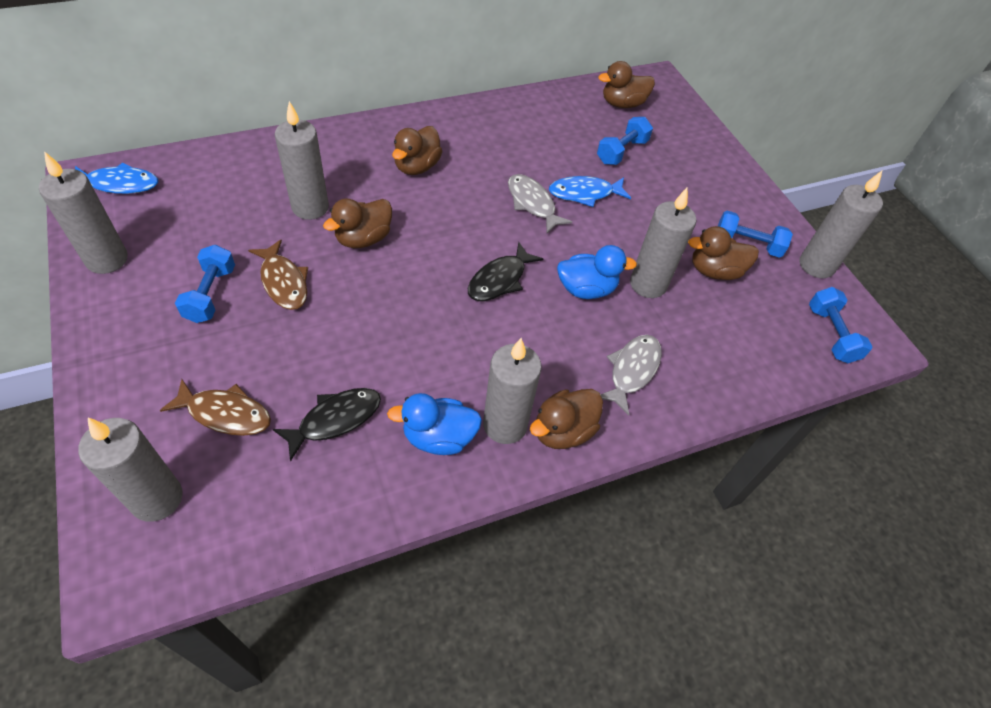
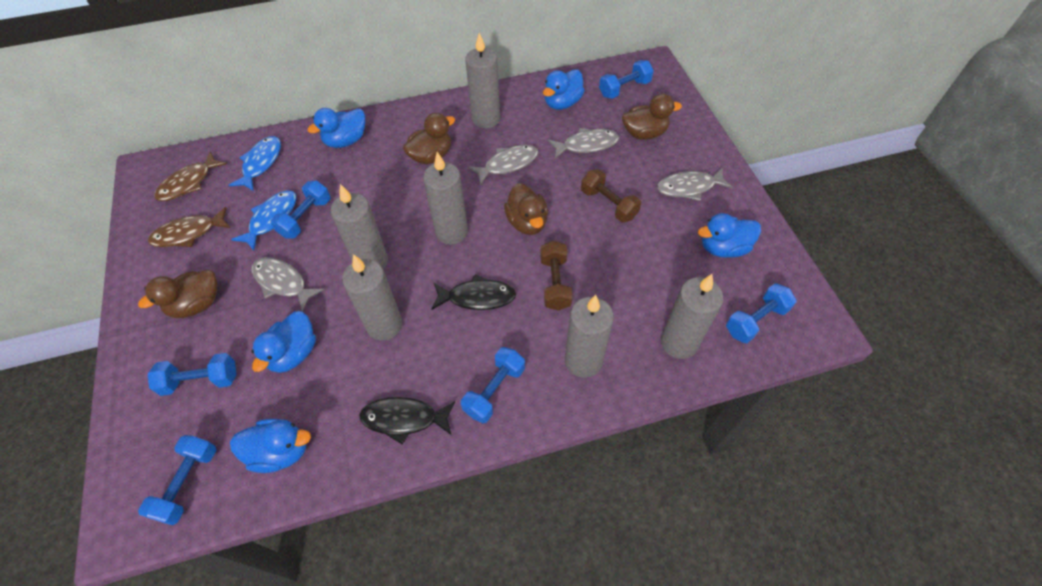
blue duck: [387,393,482,455] [557,245,637,299] = 2 -> [230,419,311,473] [251,311,316,373] [307,108,365,148] [543,69,584,110] [698,213,761,258] = 5
blue dumbbell: [175,245,235,323] [597,117,653,165] [718,211,793,258] [809,287,873,363] = 4 -> [138,435,216,525] [148,353,237,396] [271,181,331,239] [461,347,525,423] [599,60,654,99] [726,283,797,343] = 6
brown duck: [323,198,392,248] [392,126,442,175] [530,389,603,449] [598,61,655,108] [688,226,759,280] = 5 -> [138,269,217,318] [403,113,455,164] [504,183,548,235] [622,94,682,140] = 4
brown dumbbell: none = 0 -> [540,241,573,310] [581,169,641,222] = 2
grey fish: [508,174,572,233] [600,335,662,416] = 2 -> [251,257,324,312] [468,145,538,185] [548,128,619,159] [657,167,733,201] = 4

